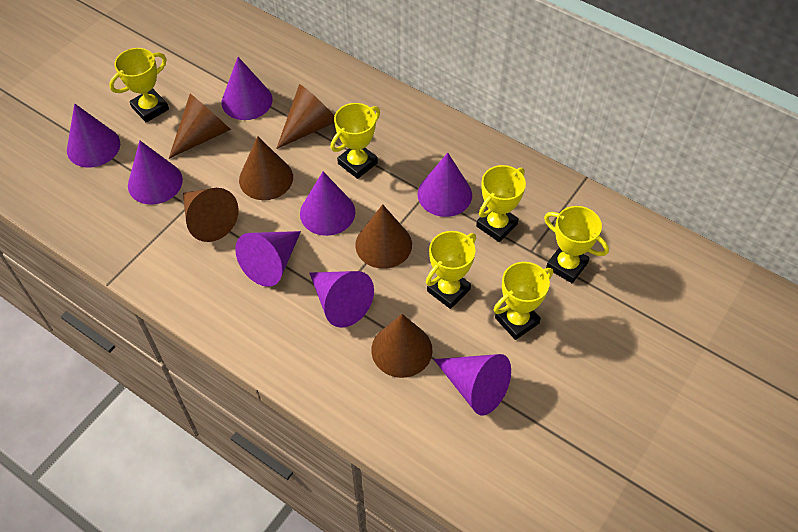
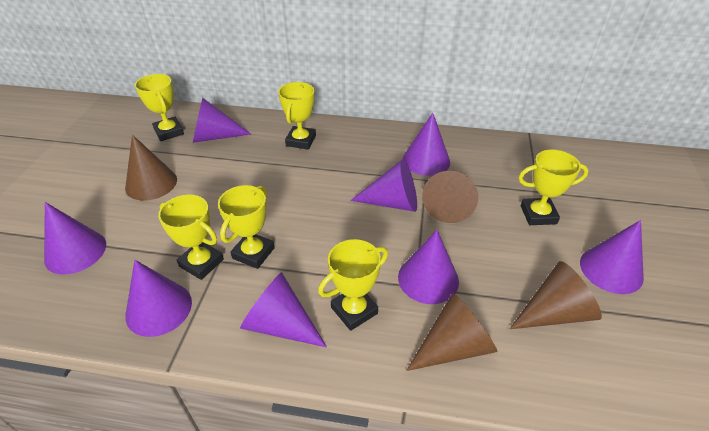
brown cone: [169,94,231,159] [183,188,239,242] [239,136,293,200] [276,84,334,149] [355,204,412,269] [371,314,432,378] = 6 -> [125,135,177,201] [406,293,497,371] [422,171,478,223] [510,261,602,329] = 4

